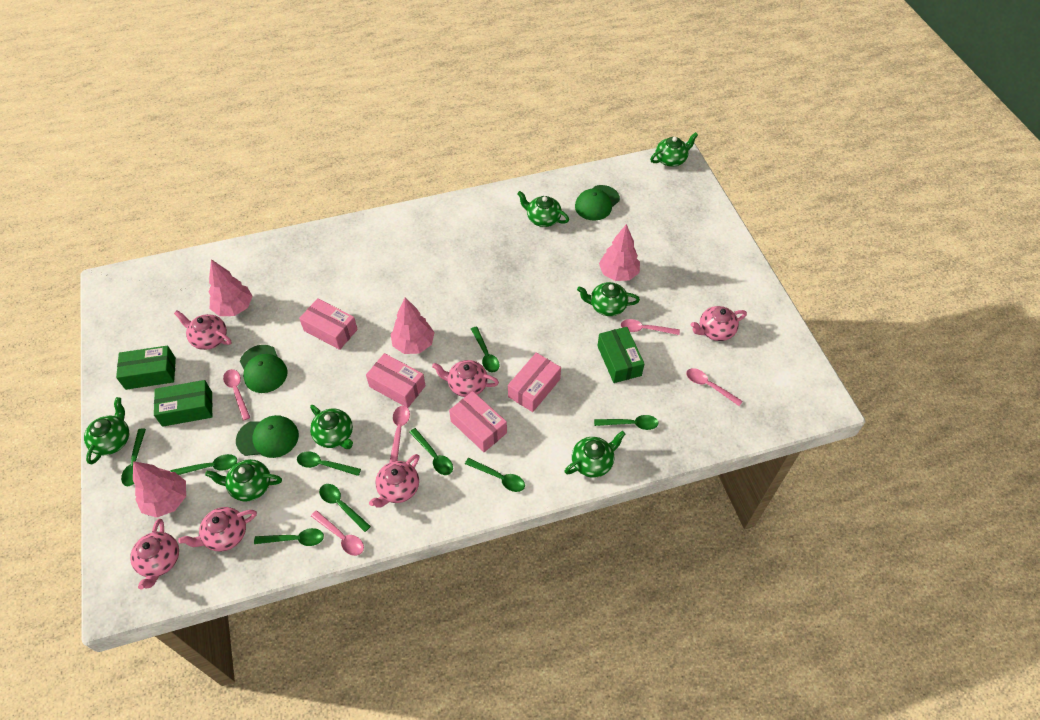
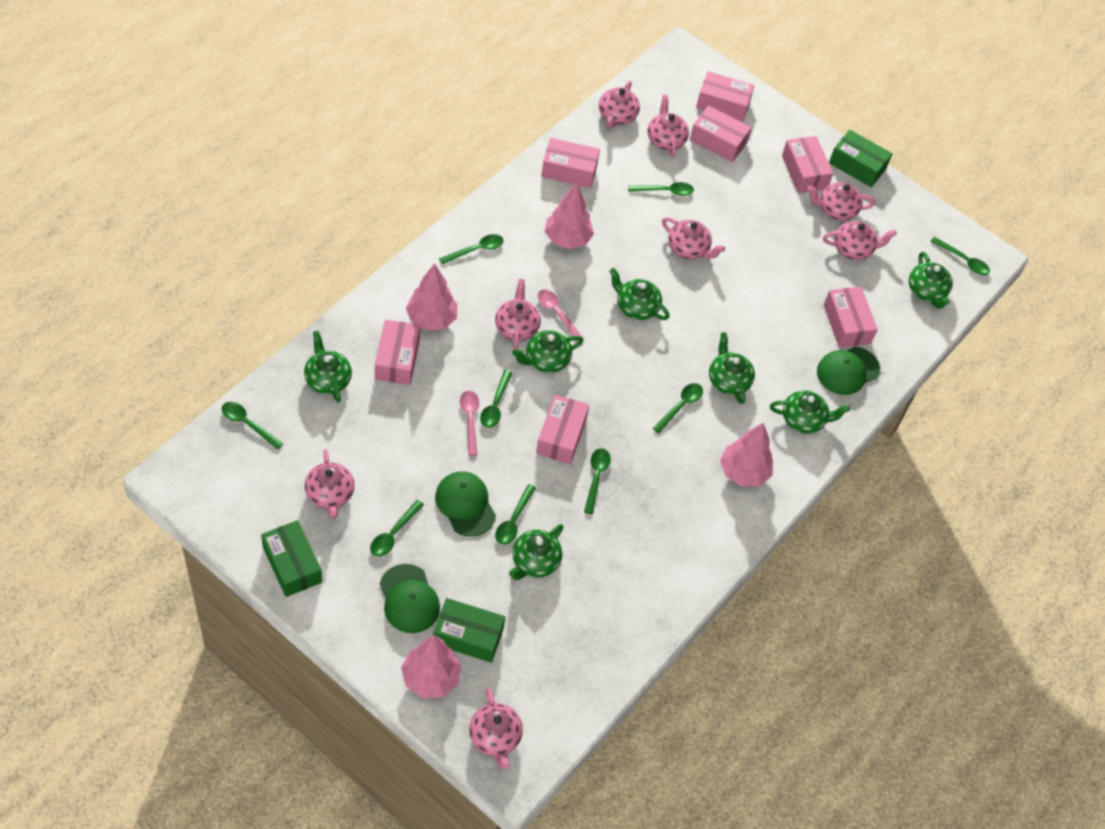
pink box: [299,298,358,350] [366,353,426,408] [449,391,507,452] [508,353,561,412] = 4 -> [375,320,420,385] [536,394,589,464] [541,138,600,188] [690,106,752,162] [696,71,755,122] [782,136,833,193] [824,287,878,348] = 7
pink spoon: [223,369,250,421] [311,510,364,556] [389,406,410,463] [621,319,680,335] [686,368,743,406] = 5 -> [460,391,479,456] [538,289,584,342] = 2
pink teapot: [130,519,179,590] [174,311,231,350] [178,507,257,551] [369,454,420,508] [432,360,499,397] [691,306,747,341] = 6 -> [305,449,355,518] [469,688,523,769] [495,279,541,350] [599,80,640,128] [647,95,689,157] [662,217,725,259] [808,182,875,221] [823,221,897,260] = 8

